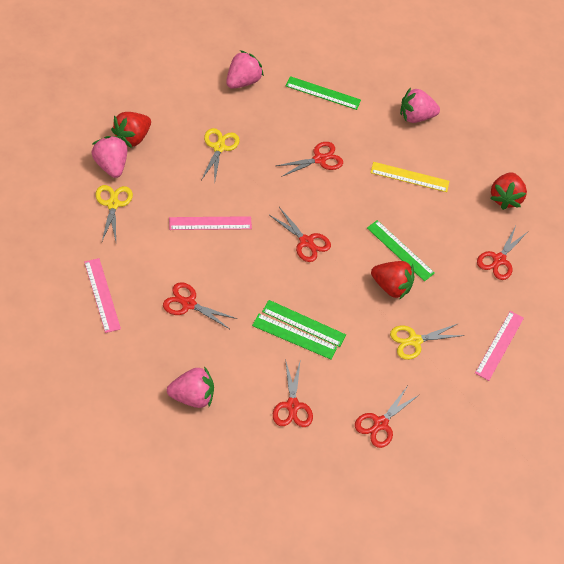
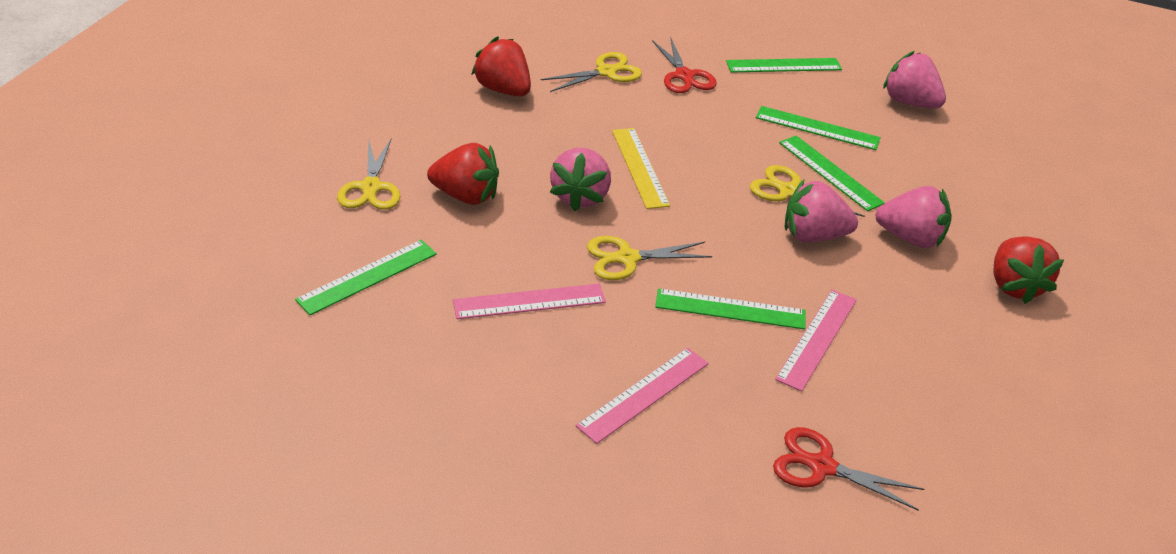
green ruler: [252,314,337,360] [262,300,346,347] [286,76,361,110] [367,220,435,281] = 4 -> [295,240,437,315] [655,288,806,330] [726,58,842,73] [756,106,881,150] [779,136,885,211] = 5
red scissors: [163,282,237,330] [269,207,331,262] [273,359,313,427] [276,142,343,177] [355,387,419,448] [477,226,527,280] = 6 -> [652,37,717,93] [773,427,924,511] = 2
yellow scissors: [95,185,133,241] [201,128,240,181] [390,323,464,360] = 3 -> [337,139,401,210] [540,52,642,92] [587,236,712,280] [750,165,865,217] = 4

